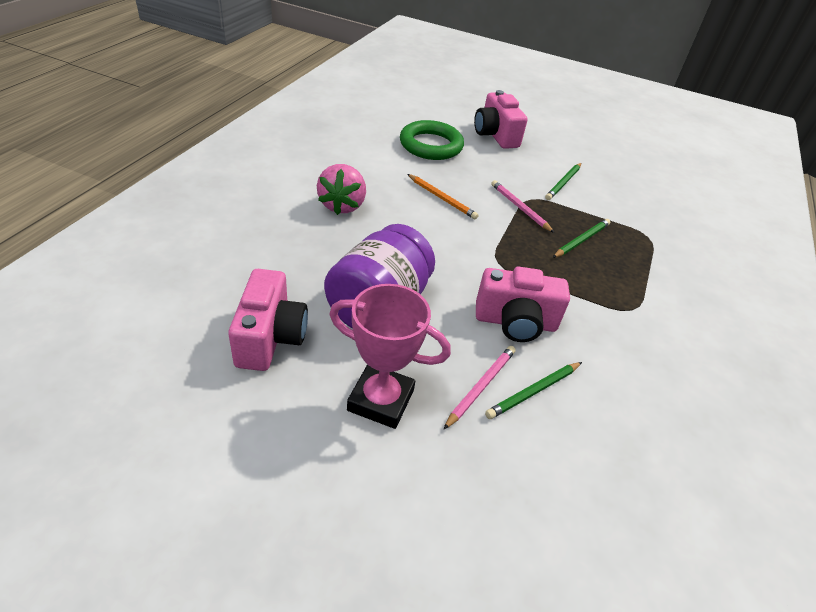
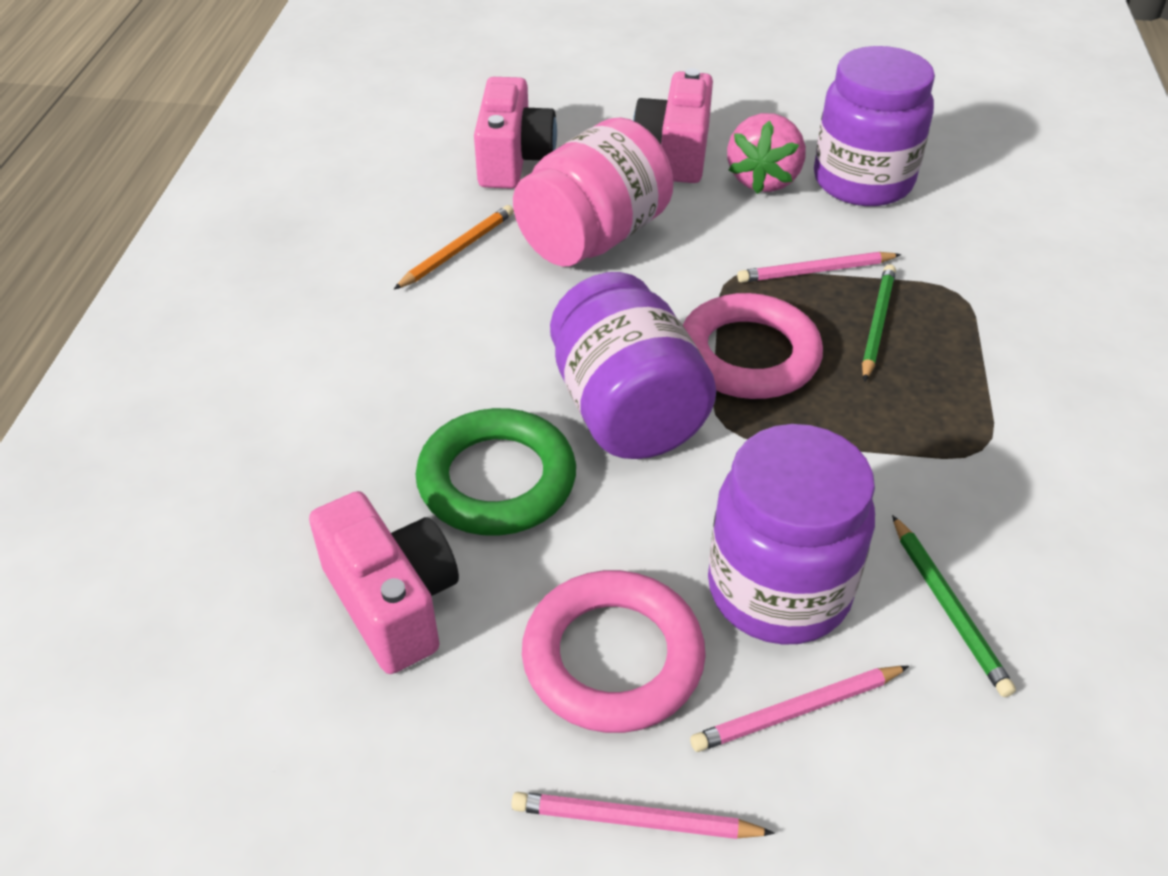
green pencil: [485,362,582,419] [545,163,581,200] [553,219,610,258] = 3 -> [862,265,896,382] [892,515,1016,697] = 2
pink jar: none = 0 -> [513,117,674,266] = 1
pink pencil: [443,346,516,430] [491,180,554,233] = 2 -> [511,792,775,839] [690,666,909,752] [737,252,901,283] = 3
pink ring: none = 0 -> [522,570,706,733] [683,293,823,399] = 2
pink trophy: [329,284,451,429] = 1 -> none = 0
purple jar: [324,224,435,329] = 1 -> [550,272,716,459] [708,424,875,645] [814,46,935,206] = 3

